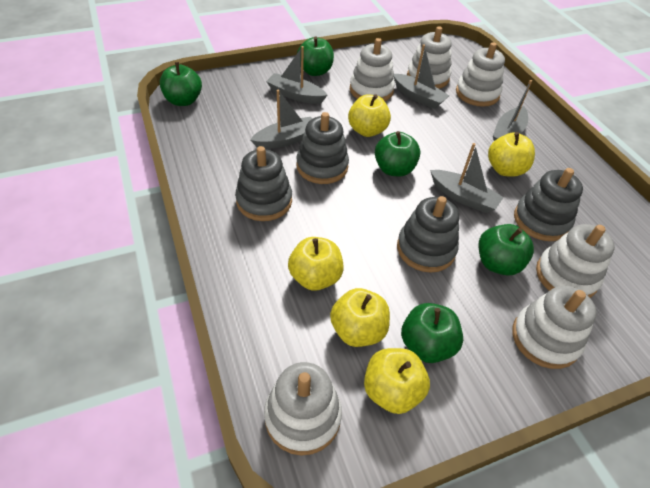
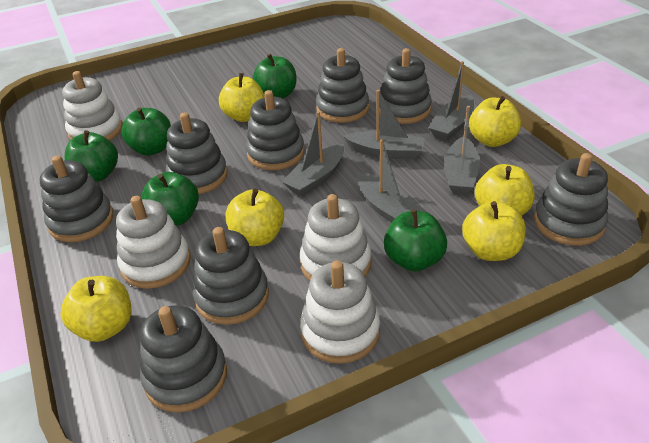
grey stacking toy: [235,146,292,221] [296,112,349,184] [397,196,459,272] [514,168,583,241] = 4 -> [40,155,113,242] [140,305,227,413] [166,112,227,194] [193,227,269,325] [246,90,304,170] [316,48,369,123] [380,48,432,124] [534,153,608,246] = 8
white stacking toy: [264,362,342,456] [350,38,395,101] [407,26,452,89] [456,42,505,107] [512,286,597,369] [536,224,615,298] = 6 -> [62,71,123,141] [116,196,191,289] [300,194,371,281] [300,260,380,364] = 4
yellow apple: [288,237,344,291] [330,288,390,347] [348,94,391,137] [364,348,430,414] [488,132,535,177] = 5 -> [61,276,132,342] [219,73,265,122] [225,189,284,246] [462,201,526,261] [469,96,521,147] [475,164,535,216] = 6

